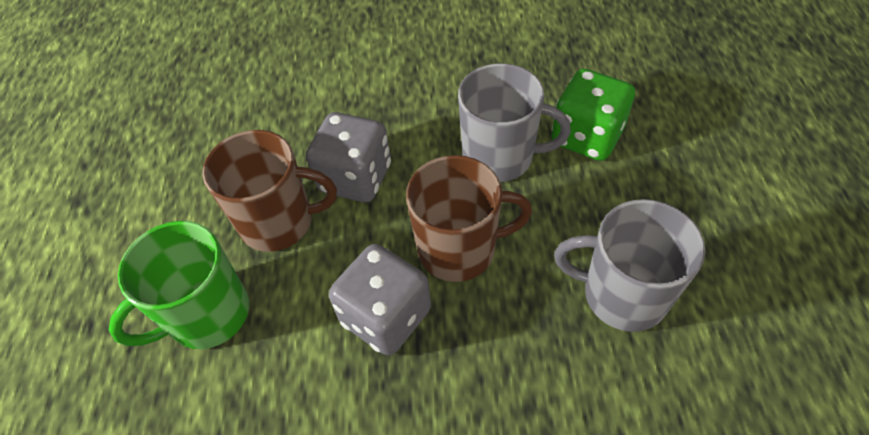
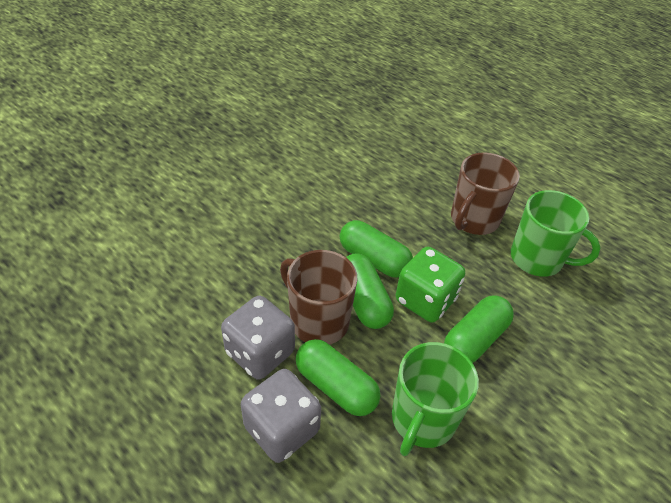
green capsule: none = 0 -> [296,339,380,416] [340,220,413,278] [346,254,394,329] [444,295,514,363] = 4
green mug: [109,221,249,349] = 1 -> [392,342,479,456] [511,190,601,277] = 2
grey mug: [458,63,571,182] [554,199,705,332] = 2 -> none = 0

